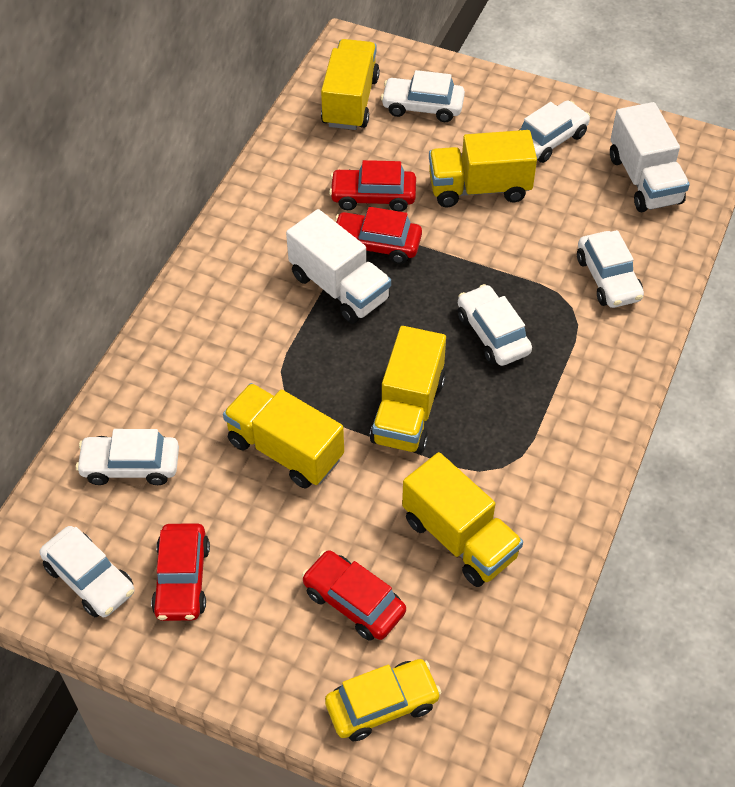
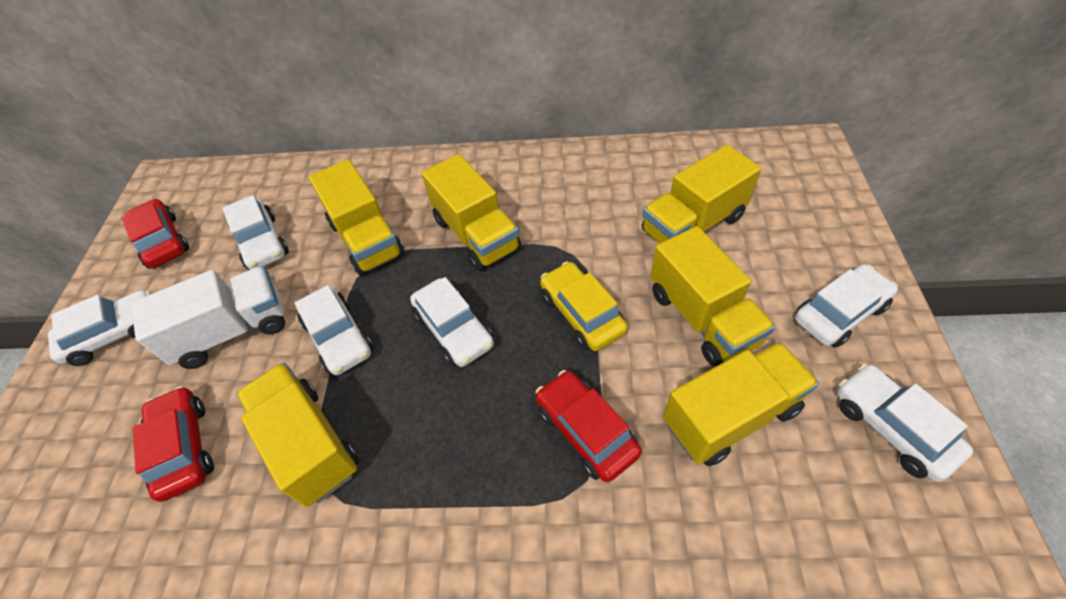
red car: [151,523,210,621] [302,550,406,641] [329,160,416,212] [335,207,422,264] = 4 -> [122,199,190,269] [132,386,214,502] [536,370,642,482] = 3
white truck: [286,209,391,324] [610,102,690,212] = 2 -> [131,266,285,369] = 1
yellow truck: [223,383,344,489] [321,39,380,130] [370,326,446,454] [402,452,523,587] [429,130,537,207] = 5 -> [236,362,359,507] [309,159,405,276] [422,154,521,271] [642,145,761,244] [651,226,775,367] [663,342,819,466] = 6

